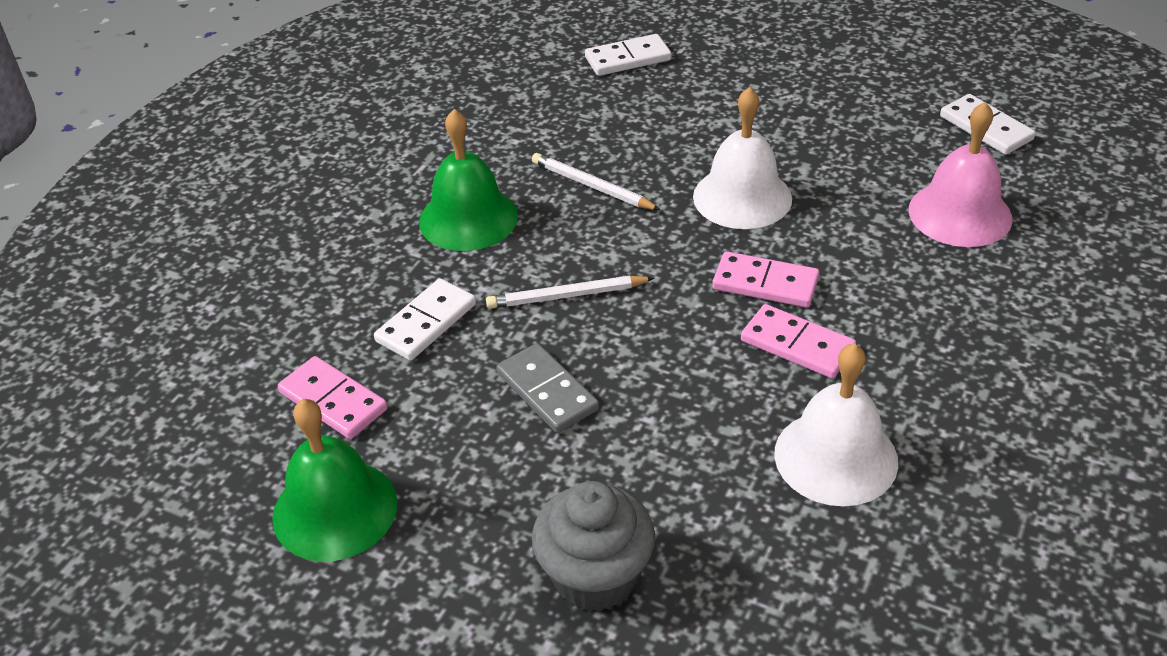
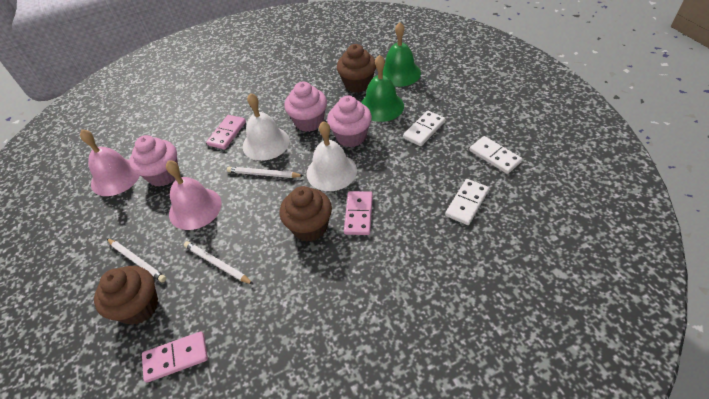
brown cupcake: none = 0 -> [94,266,158,325] [280,186,332,242] [337,44,376,93] = 3
grey cupcake: [532,481,655,612] = 1 -> none = 0
grey domino: [496,343,599,433] = 1 -> none = 0
pink bell: [909,102,1013,247] = 1 -> [80,129,140,196] [166,160,222,230] = 2
pink cupcake: none = 0 -> [129,135,178,187] [284,82,327,132] [327,96,372,147] = 3
white pencil: [486,276,655,309] [532,153,660,210] = 2 -> [106,238,167,282] [184,241,254,285] [227,167,304,178] = 3

